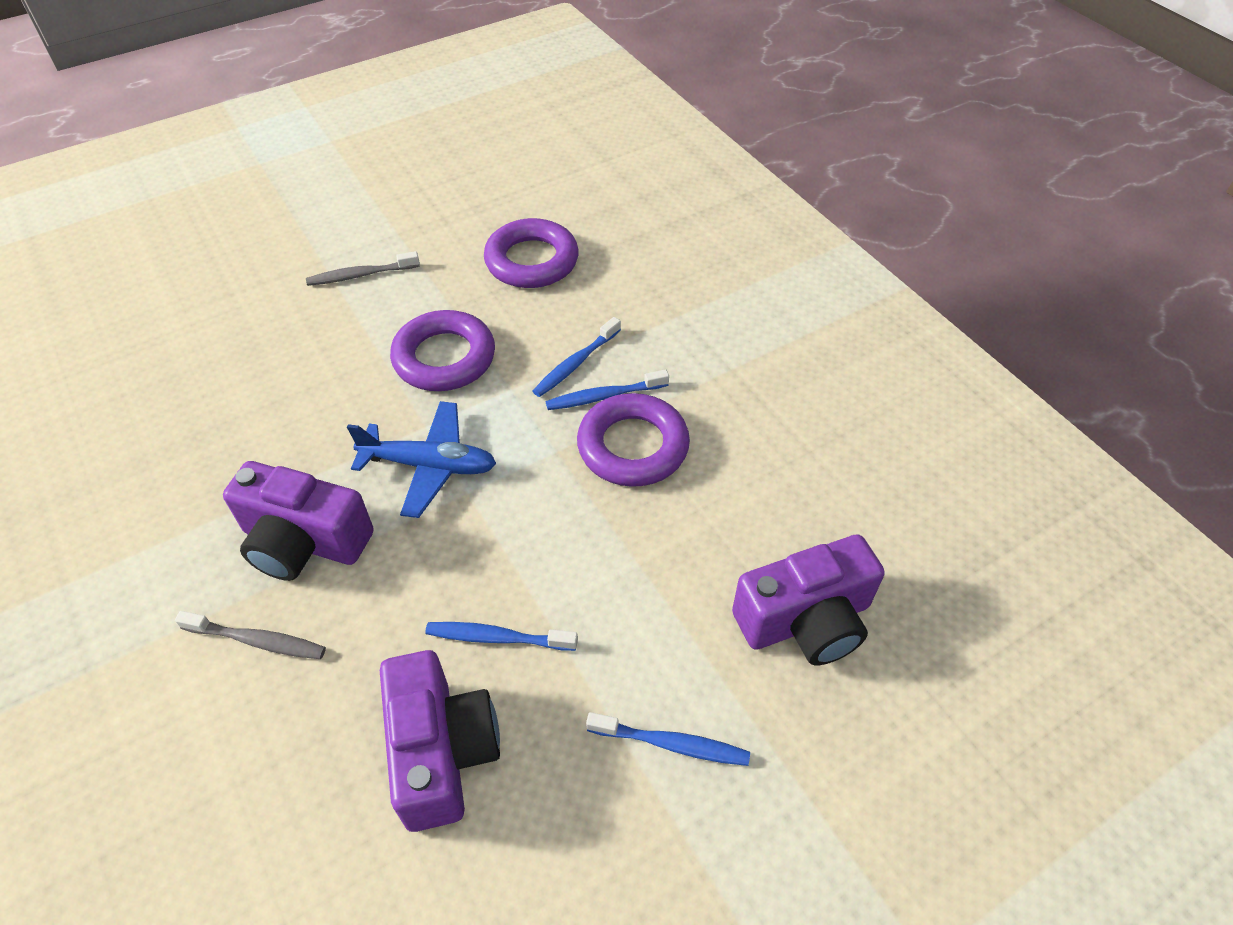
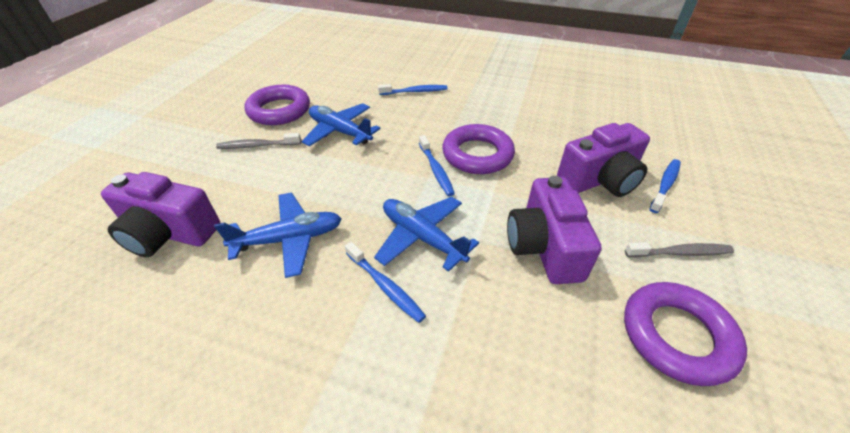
blue plane: [347,401,496,518] = 1 -> [214,192,342,278] [301,103,381,147] [374,197,479,272] = 3

